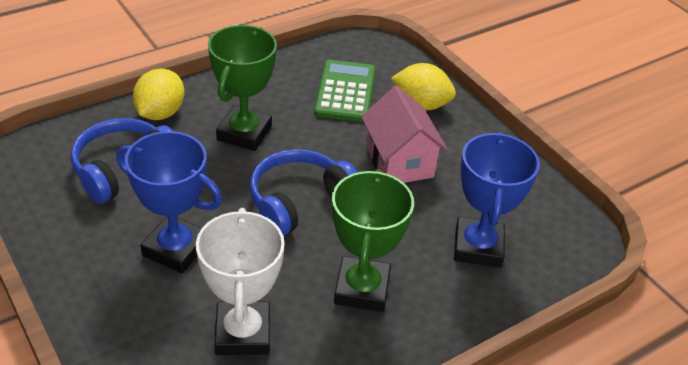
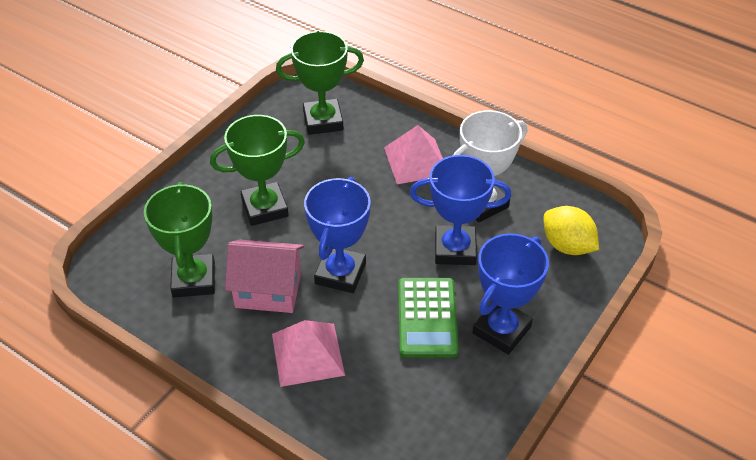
blue headphones: [71,118,173,204] [250,149,358,236] = 2 -> none = 0
blue trophy: [116,131,222,273] [454,132,540,268] = 2 -> [304,177,371,293] [410,155,511,265] [473,233,549,355] = 3
green trophy: [208,25,277,151] [332,169,414,312] = 2 -> [144,182,215,298] [210,115,305,226] [276,31,364,135] = 3
pink pyramid: none = 0 -> [272,320,345,387] [384,125,443,184] = 2
yellow lemon: [133,69,184,120] [391,63,456,110] = 2 -> [544,206,599,255] = 1

